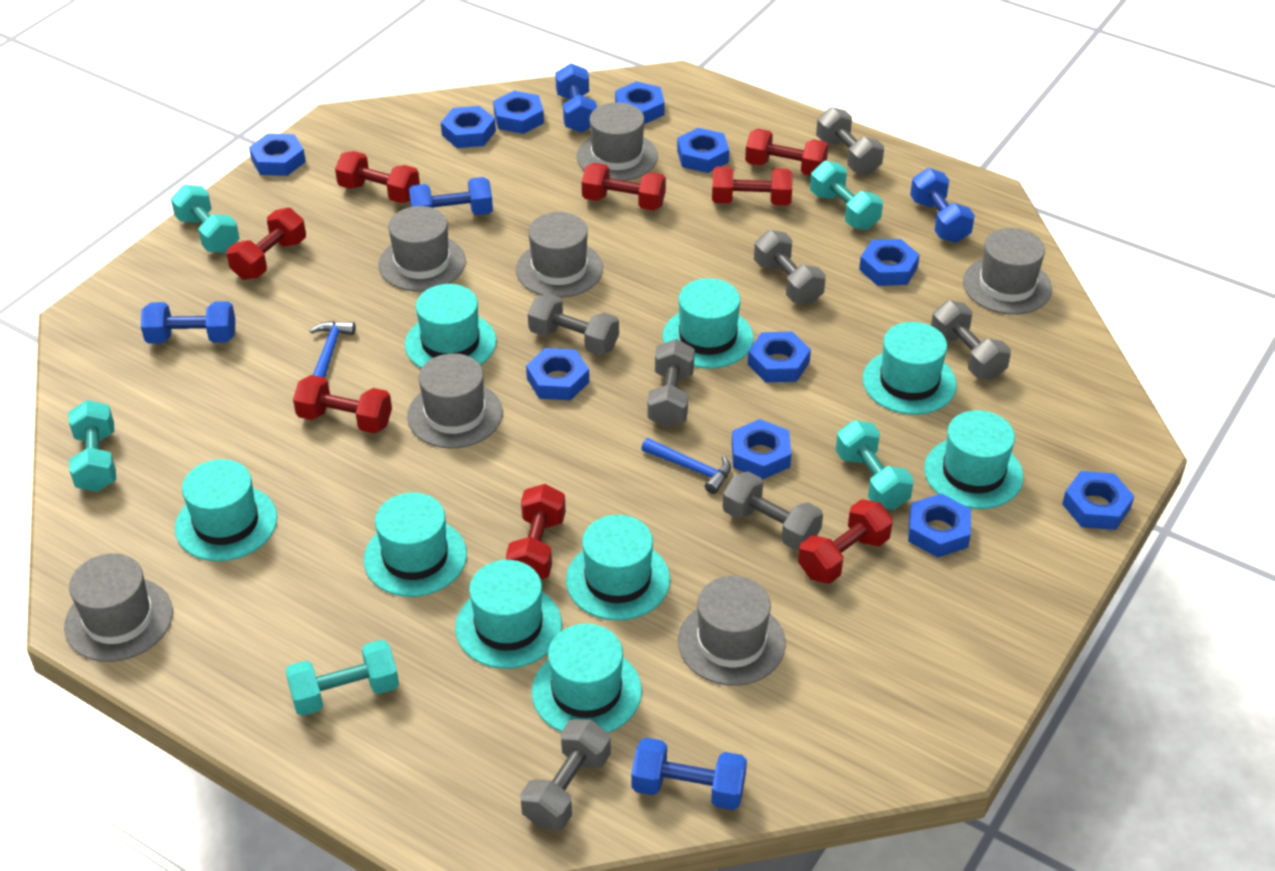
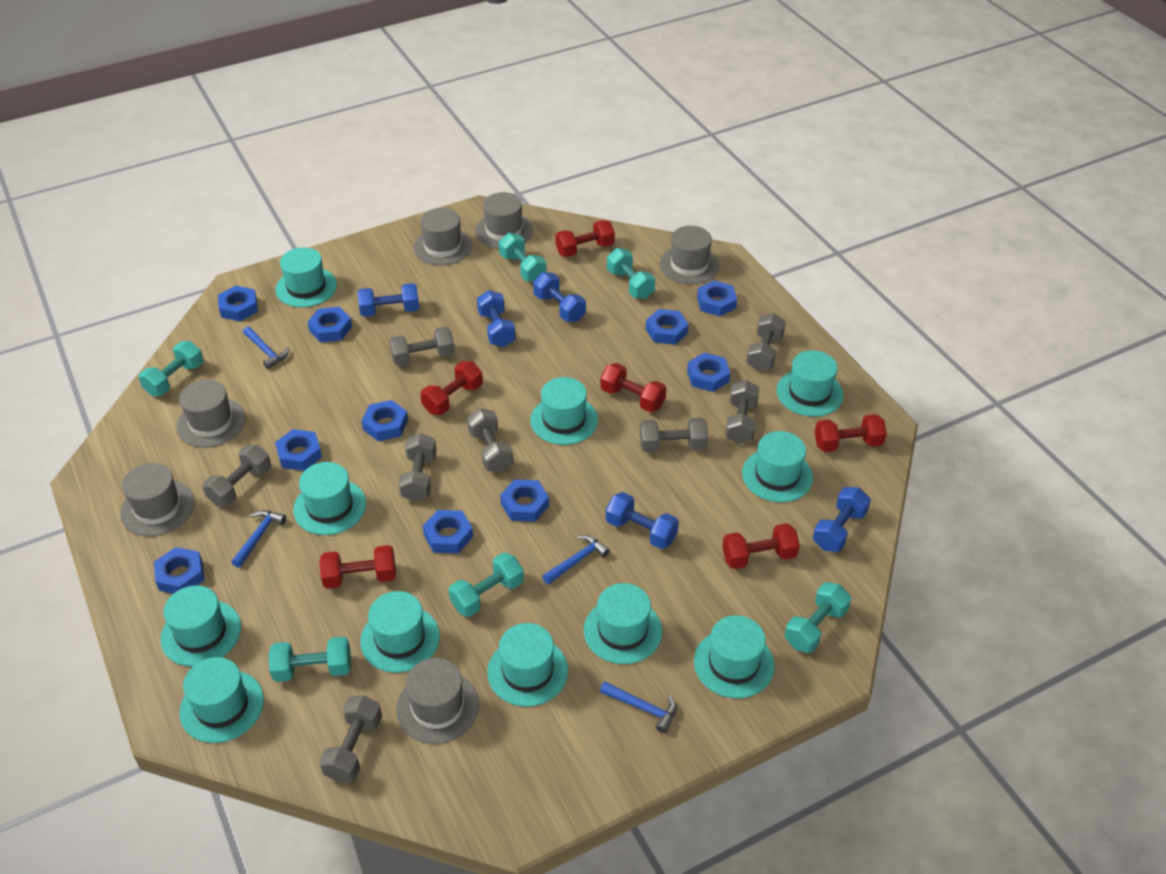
blue hammer: [310,321,355,378] [641,438,731,494] = 2 -> [231,510,286,568] [243,327,289,369] [542,535,610,584] [600,681,677,733] = 4
blue nut: [249,133,306,176] [441,106,496,148] [493,91,544,134] [526,348,589,400] [615,81,665,124] [677,128,729,173] [732,419,791,479] [748,332,811,382] [859,239,920,286] [908,493,971,557] [1062,471,1134,530] = 11 -> [154,547,205,594] [218,286,258,321] [275,429,322,471] [308,307,352,342] [362,400,408,441] [423,510,473,553] [500,479,549,522] [646,309,689,345] [687,353,730,392] [697,280,737,316] = 10
grey dumbbell: [520,719,611,830] [528,294,619,355] [647,339,695,428] [722,471,823,551] [754,230,826,305] [816,107,884,175] [931,300,1011,380] = 7 -> [202,445,271,507] [319,695,382,782] [389,327,455,366] [399,433,437,502] [467,409,513,472] [640,418,708,452] [725,380,759,444] [746,313,786,371] = 8
grey hat: [64,553,173,662] [378,206,466,291] [407,353,503,448] [516,212,603,298] [577,102,658,181] [678,576,786,686] [963,228,1052,315] = 7 -> [120,463,195,536] [176,380,246,448] [396,658,479,744] [413,208,472,265] [475,192,533,249] [660,226,719,284] = 6
red dumbbell: [227,208,306,280] [293,375,392,433] [335,151,420,203] [506,484,566,579] [582,163,666,211] [712,166,793,206] [745,129,828,176] [798,499,893,584] = 8 -> [320,545,396,589] [420,361,483,415] [555,220,615,257] [600,363,666,412] [722,523,800,569] [815,414,887,452] = 6
turquoise dumbbell: [68,400,116,492] [171,184,240,253] [285,640,399,716] [810,161,883,230] [835,420,914,510] = 5 -> [138,341,204,396] [269,636,351,682] [449,552,524,617] [499,233,547,282] [607,248,656,299] [785,582,851,653] = 6
turquoise hat: [175,459,277,561] [364,493,467,597] [405,284,497,368] [455,560,562,669] [532,624,642,733] [566,515,670,621] [663,278,754,368] [863,322,957,415] [924,410,1024,509] = 9 -> [160,585,241,667] [179,657,264,743] [276,247,337,307] [293,462,366,535] [360,591,440,673] [487,623,568,707] [530,377,598,445] [584,583,662,664] [694,615,775,699] [742,431,813,502] [777,350,843,417] = 11

